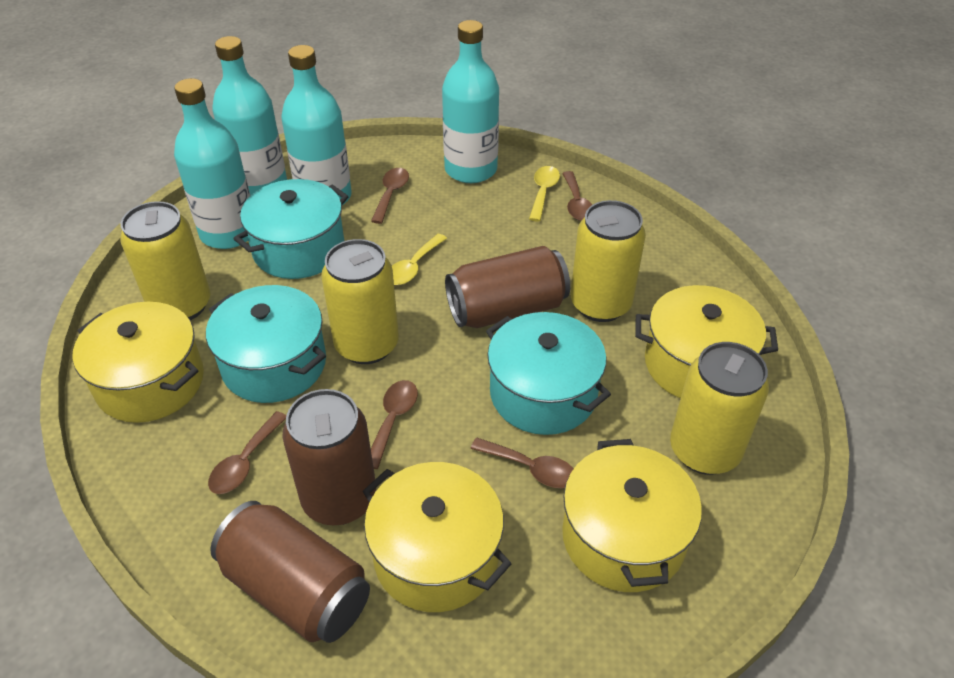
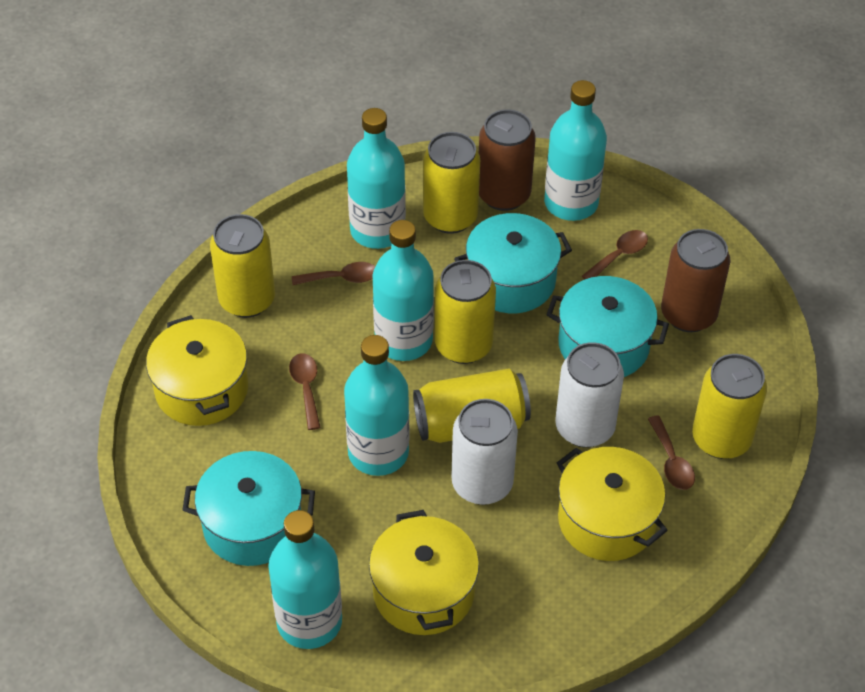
brown can: [210,501,370,643] [282,389,376,525] [445,246,570,328] = 3 -> [479,109,535,211] [661,229,730,332] = 2
brown spoon: [208,411,286,494] [371,168,409,224] [371,380,418,469] [470,438,573,488] [562,171,592,221] = 5 -> [289,353,321,430] [292,262,375,285] [582,230,648,280] [648,416,695,490] = 4
turquoise bottle: [174,78,250,249] [212,36,287,196] [281,45,352,204] [442,20,499,183] = 4 -> [268,510,342,649] [344,335,409,476] [347,108,406,249] [373,220,434,361] [544,80,607,221] = 5
white can: none = 0 -> [451,399,518,505] [555,342,624,448] = 2
yellow can: [120,201,211,320] [321,239,399,364] [571,200,646,322] [670,342,769,475] = 4 -> [210,214,275,318] [413,369,531,443] [423,132,480,234] [435,260,496,364] [692,354,767,459] = 5
yellow pot: [73,302,204,423] [362,462,512,612] [562,439,702,592] [635,285,778,398] = 4 -> [146,315,248,426] [369,510,479,635] [557,447,668,561] = 3
yellow spoon: [392,234,447,285] [529,166,560,222] = 2 -> none = 0

